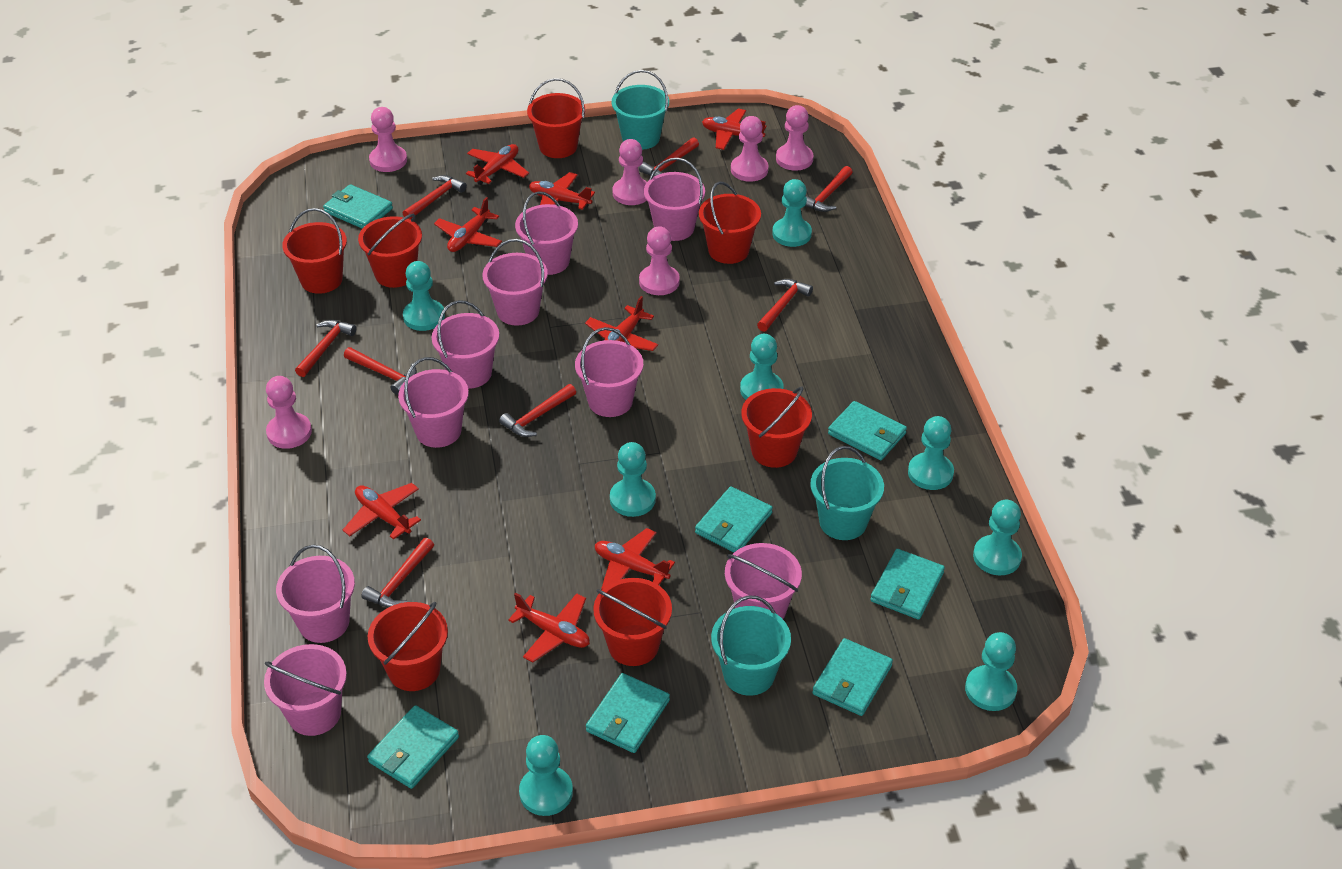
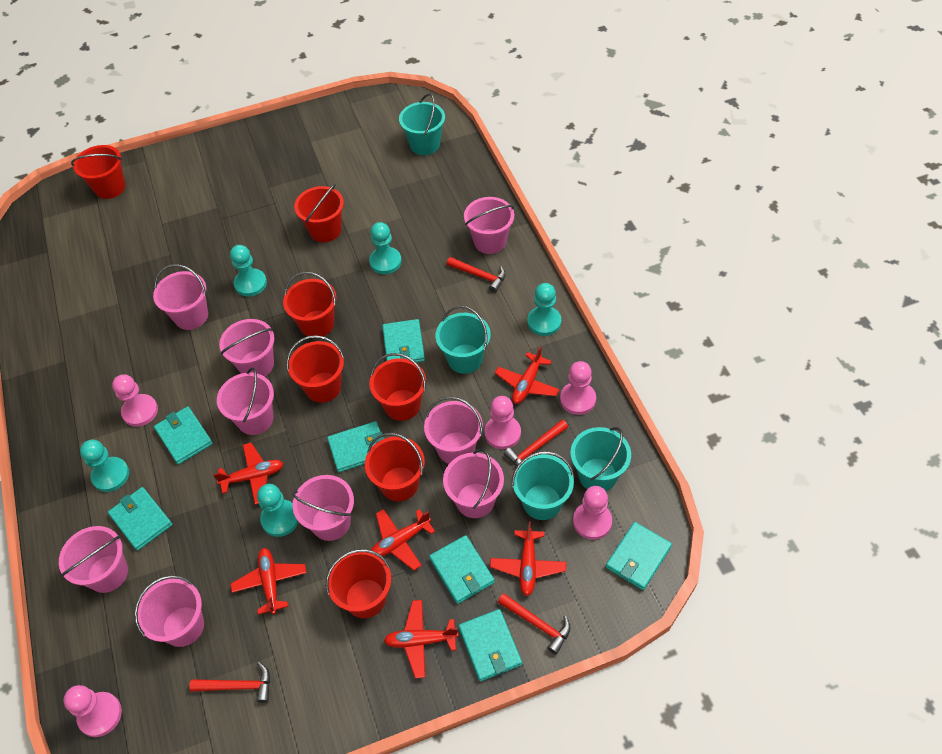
pink pawn: [266,376,312,449] [369,107,407,172] [612,139,647,205] [639,226,680,295] [731,116,768,182] [776,105,813,171] = 6 -> [63,685,122,737] [112,374,158,427] [484,396,521,449] [560,361,596,415] [573,486,612,540] = 5
red hammer: [295,320,356,377] [344,347,417,395] [362,538,434,608] [402,175,467,220] [499,384,576,437] [639,137,699,177] [757,279,813,332] [805,166,853,212] = 8 -> [190,662,270,703] [447,257,506,293] [498,593,571,655] [504,420,568,466] = 4
red plane: [343,483,421,540] [434,197,502,252] [466,144,529,185] [508,593,590,662] [529,172,595,210] [585,296,658,351] [595,528,675,590] [702,108,766,150] = 8 -> [213,443,284,505] [230,548,307,615] [371,509,435,570] [384,600,459,678] [490,521,566,596] [495,346,560,404] = 6
turquoise bucket: [612,70,669,150] [711,595,791,696] [810,446,884,540] = 3 -> [399,93,445,155] [435,306,491,374] [512,451,574,520] [570,427,631,491] = 4
turquoise pawn: [403,261,445,331] [519,735,573,816] [610,442,656,517] [740,334,784,400] [772,179,812,247] [908,416,954,490] [965,632,1017,711] [973,500,1022,575] = 8 -> [80,439,129,492] [230,245,267,297] [257,484,298,537] [369,222,402,274] [527,283,561,336] = 5

